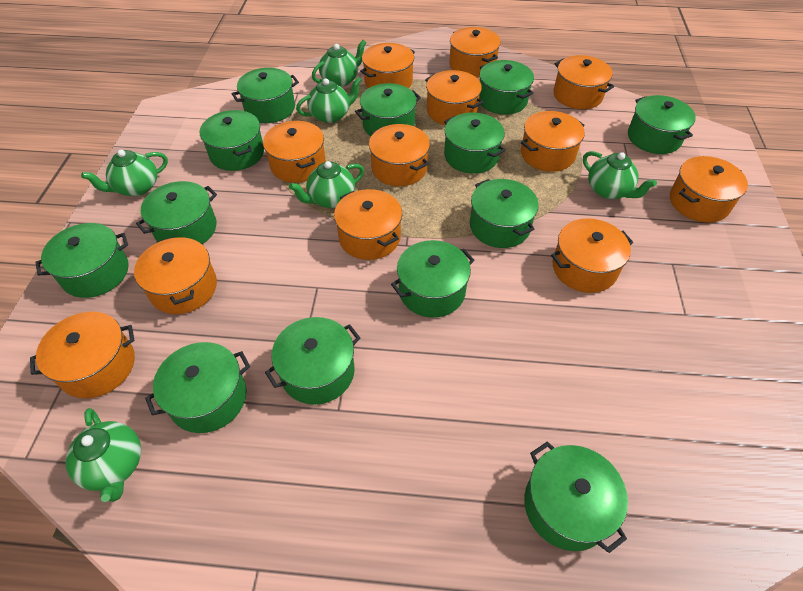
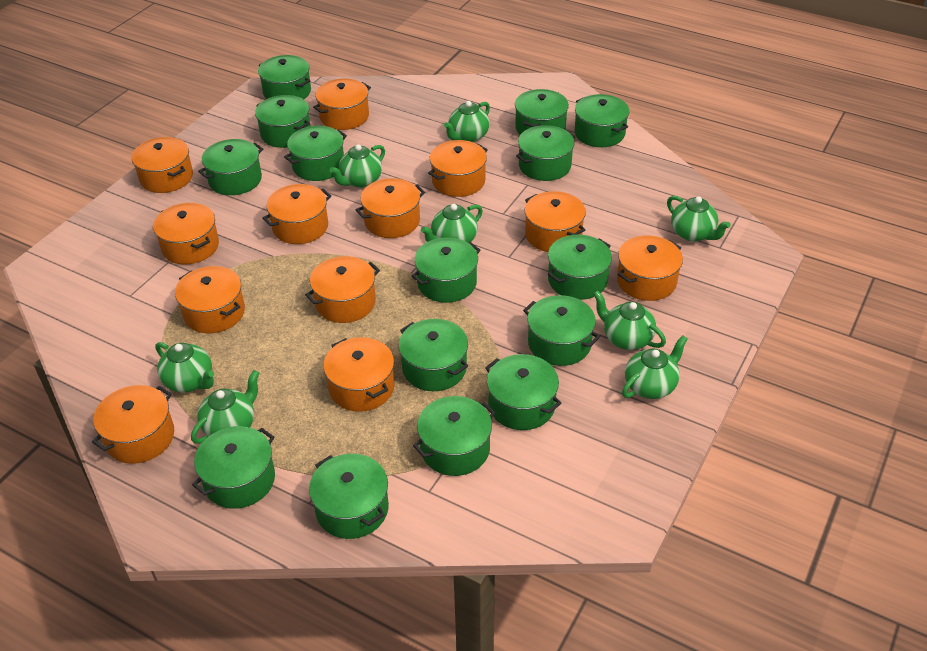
green pot: [35,223,129,298] [136,181,217,244] [145,342,250,433] [200,110,264,171] [232,68,299,123] [265,317,360,405] [355,83,421,136] [391,240,474,318] [444,113,505,174] [470,179,539,248] [479,60,534,115] [524,442,628,553] [628,95,696,154] = 13 -> [192,426,275,509] [198,139,263,195] [255,95,310,148] [258,55,311,99] [284,126,347,181] [309,454,389,539] [399,319,468,391] [412,237,481,303] [413,396,495,476] [485,354,561,430] [515,89,569,135] [516,125,576,181] [523,295,600,366] [548,235,612,300] [575,94,629,147] = 15
green teapot: [65,408,141,502] [81,150,168,196] [289,161,364,208] [296,77,362,123] [312,40,366,87] [583,151,657,199] = 6 -> [155,342,214,393] [191,370,259,444] [329,144,385,188] [421,204,483,243] [444,101,490,142] [593,290,666,350] [622,336,688,399] [667,196,731,242] = 8

